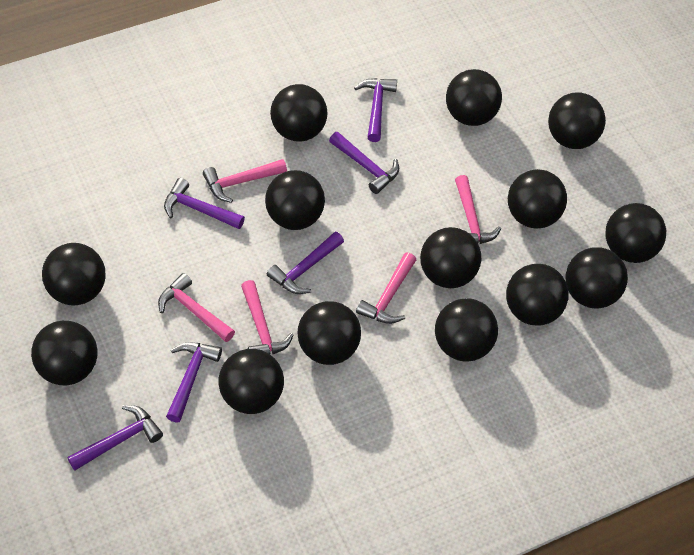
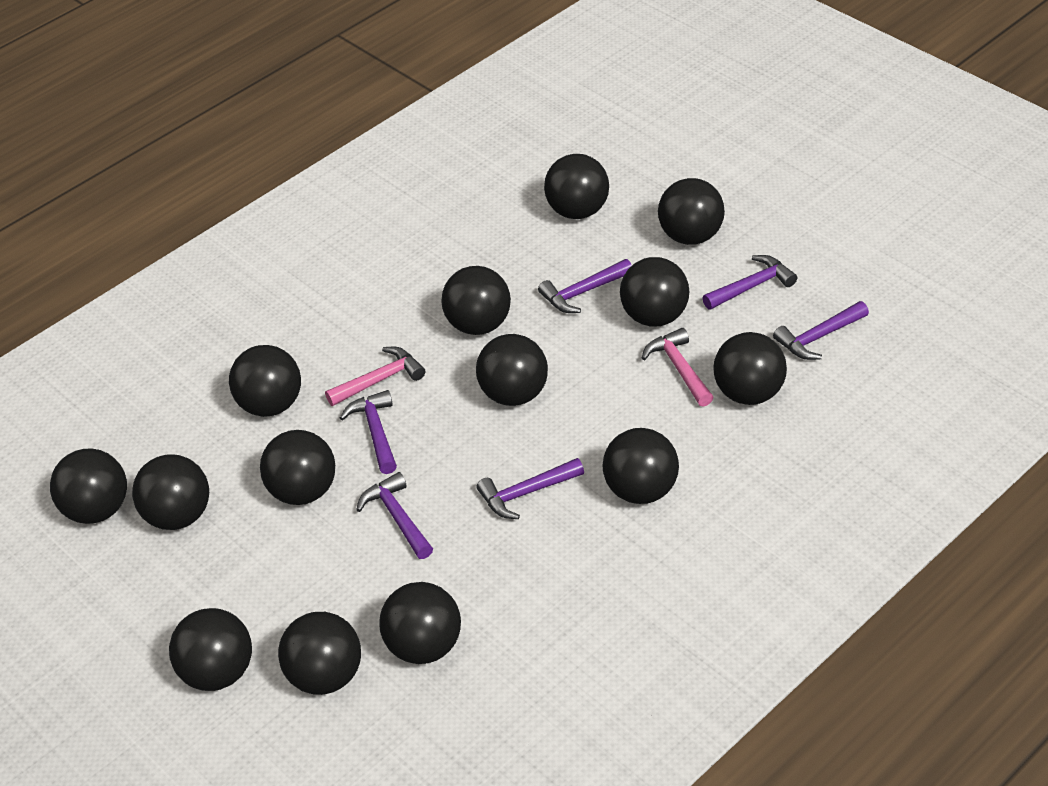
pink hammer: [158,273,235,342] [203,159,287,203] [241,280,293,354] [356,253,416,324] [455,175,501,244] = 5 -> [325,347,425,406] [642,328,714,407] = 2

